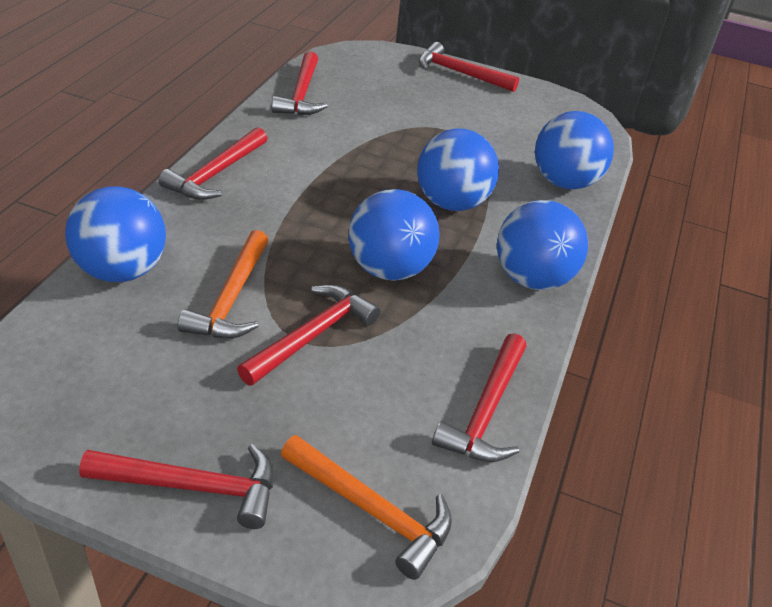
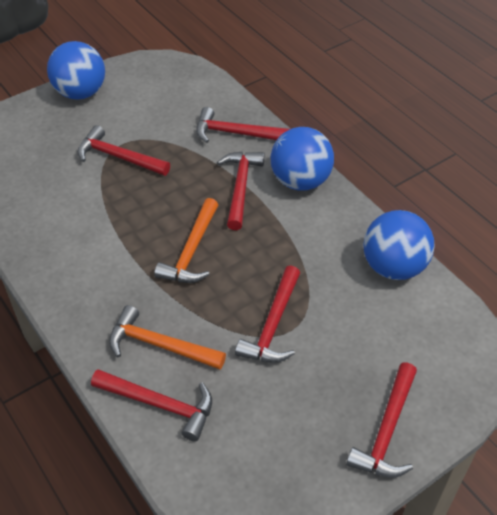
blue ball: [65,186,166,282] [348,189,440,281] [417,128,499,211] [497,200,588,290] [535,111,614,189] = 5 -> [47,41,105,100] [271,127,334,191] [363,210,435,280] = 3

